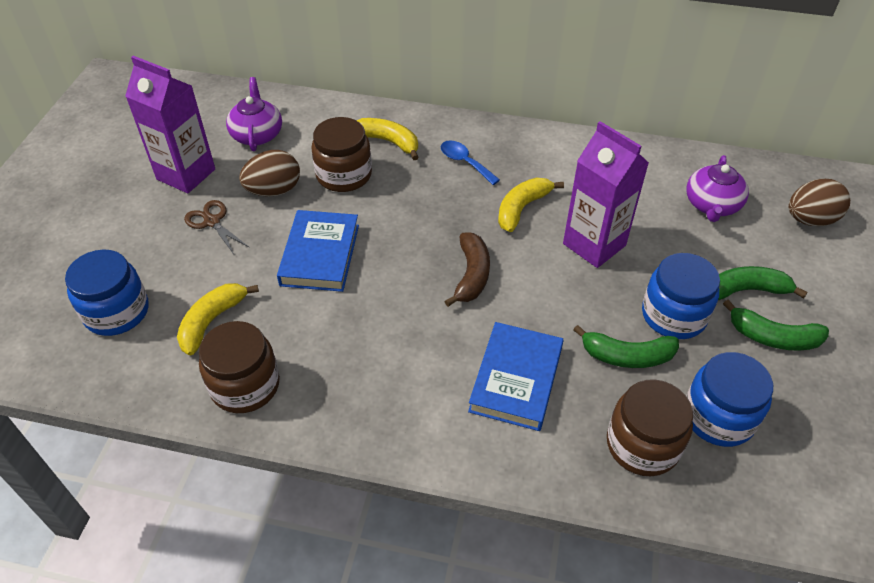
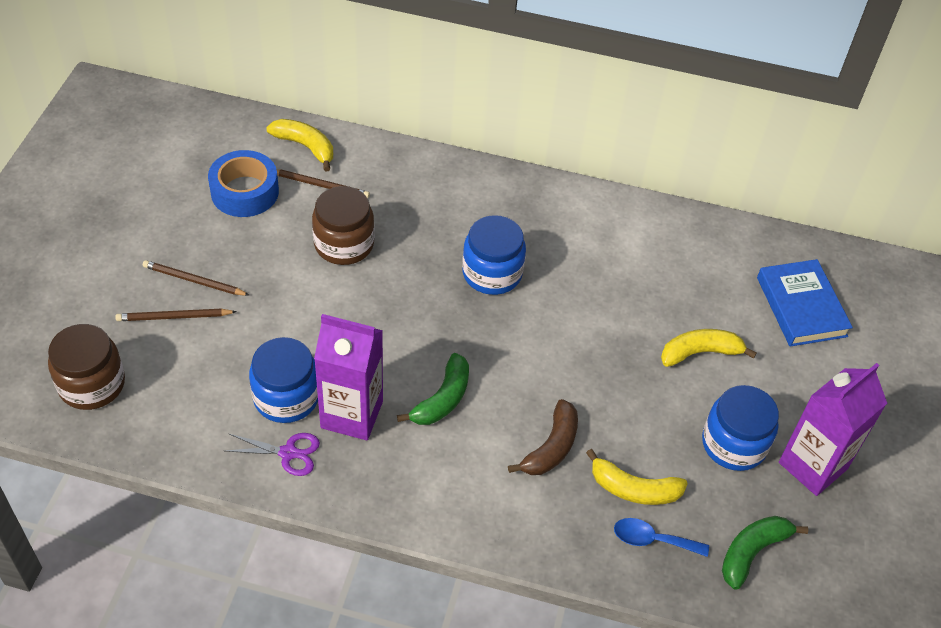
blue book: [277,210,359,292] [468,322,564,431] = 2 -> [757,259,853,347] = 1
blue tape: none = 0 -> [208,150,279,217] = 1
brown egg: [239,150,300,197] [789,179,850,226] = 2 -> none = 0
brown jar: [199,321,280,413] [311,117,372,192] [607,379,693,476] = 3 -> [48,324,125,410] [312,186,375,265] = 2
brown pencil: none = 0 -> [115,308,237,321] [143,260,249,296] [276,169,370,198] = 3
brown scissors: [184,200,250,254] = 1 -> none = 0
green banana: [573,325,679,368] [718,266,808,300] [723,299,829,351] = 3 -> [397,353,469,425] [722,516,808,590] = 2
purple scissors: none = 0 -> [226,433,320,476] = 1
purple teapot: [226,77,282,151] [686,155,749,222] = 2 -> none = 0

